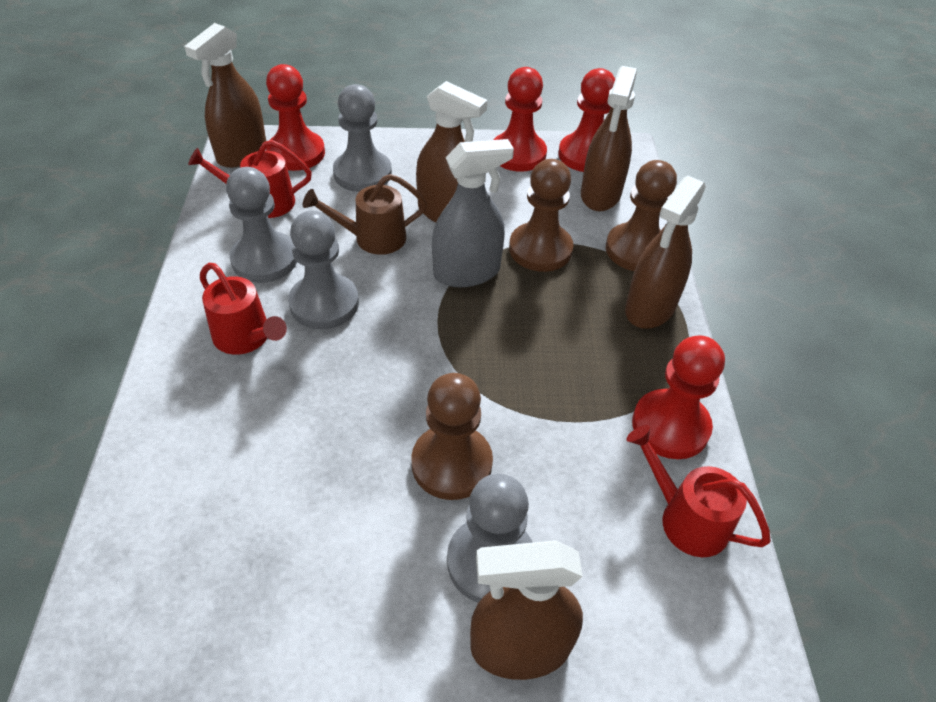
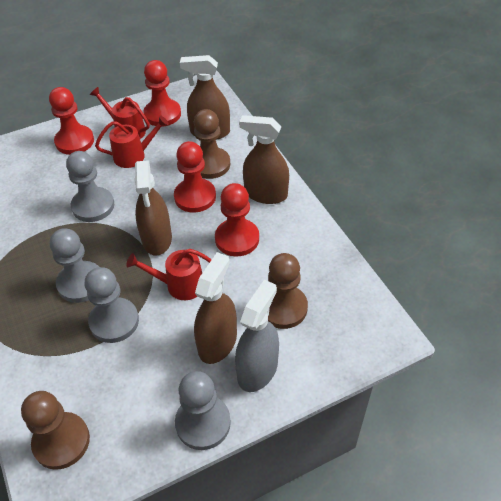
brown spray bottle: [184,23,266,168] [416,81,487,222] [470,540,583,680] [581,66,637,211] [625,176,706,329] = 5 -> [134,160,172,255] [180,55,230,140] [194,252,237,364] [239,115,289,204] = 4
brown watering can: [303,174,427,255] = 1 -> none = 0

